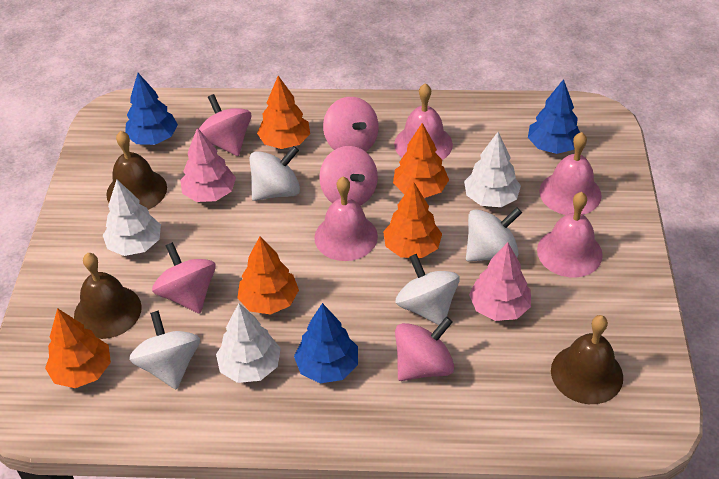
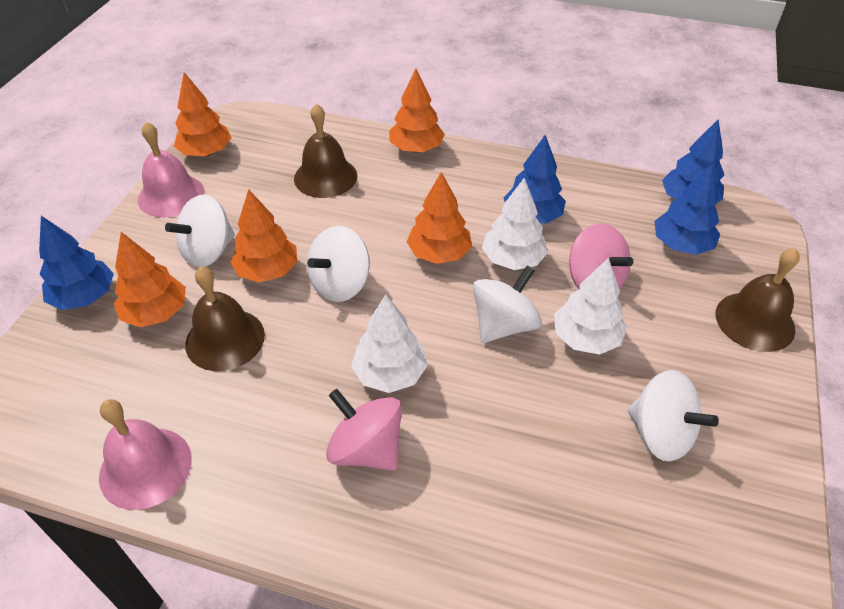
blue tree: [125,73,178,145] [294,303,358,384] [528,79,580,154] = 3 -> [39,216,114,310] [504,135,566,223] [654,163,720,255] [662,119,724,202] = 4
pink bell: [314,177,378,261] [394,83,453,160] [537,192,603,277] [539,132,602,215] = 4 -> [99,399,192,510] [138,122,205,218] = 2
pink spinning top: [152,242,216,314] [199,94,251,156] [319,146,378,206] [323,97,379,152] [395,317,454,381] = 5 -> [326,389,402,471] [569,223,633,290] = 2
pink tree: [180,127,236,202] [469,242,531,321] = 2 -> none = 0

